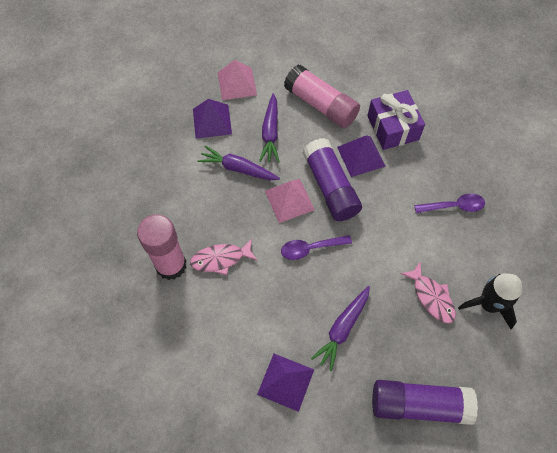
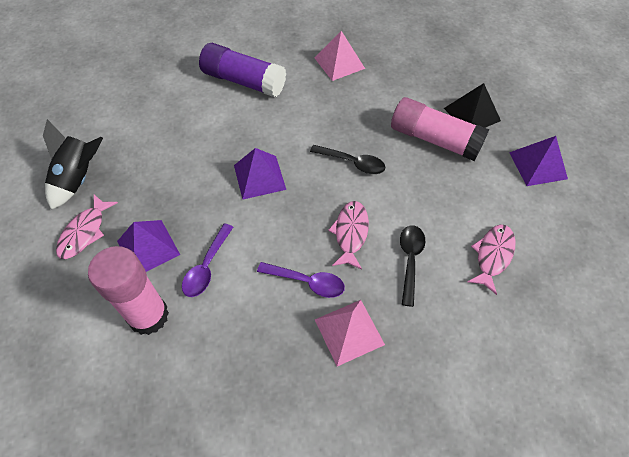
black pyramid: none = 0 -> [444,83,501,128] = 1
black spoon: none = 0 -> [310,145,385,174] [400,225,425,307] = 2
pink fish: [190,239,258,275] [400,261,456,324] = 2 -> [56,194,118,259] [328,201,369,270] [467,225,515,295] = 3
purple carrot: [197,146,280,180] [259,93,280,163] [311,286,370,371] = 3 -> none = 0
purple gift: [367,90,425,150] = 1 -> none = 0
purple glue stick: [303,138,362,221] [372,380,478,425] = 2 -> [199,43,286,97] = 1

